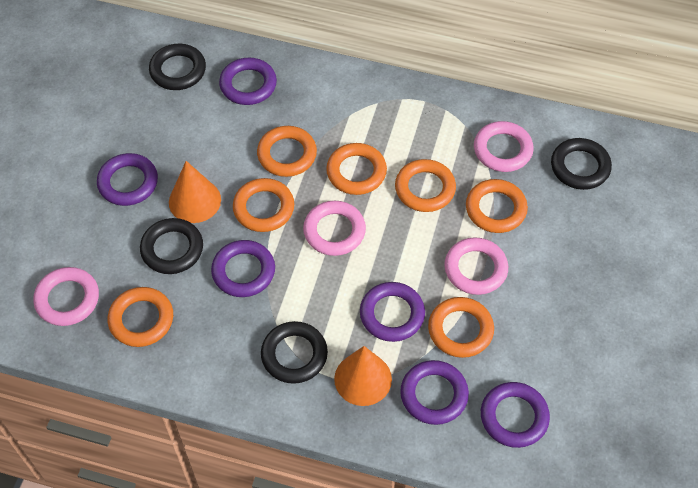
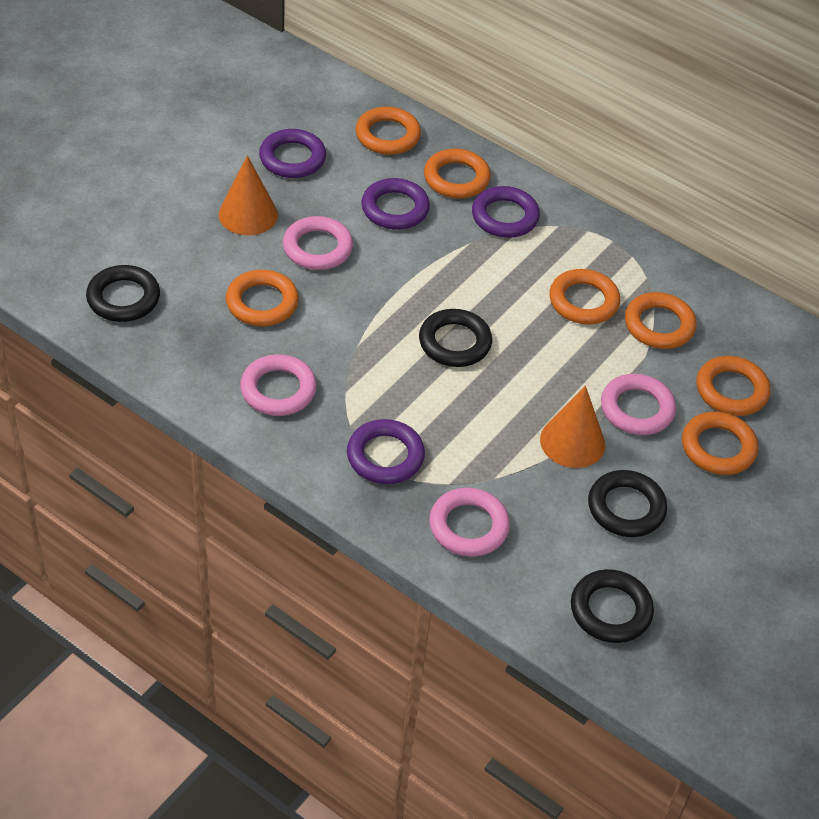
purple ring: [97,153,158,206] [211,240,275,297] [219,58,277,105] [360,282,425,342] [400,360,469,425] [481,382,550,448] = 6 -> [259,129,326,178] [347,419,425,484] [361,178,430,230] [472,186,540,238] = 4

